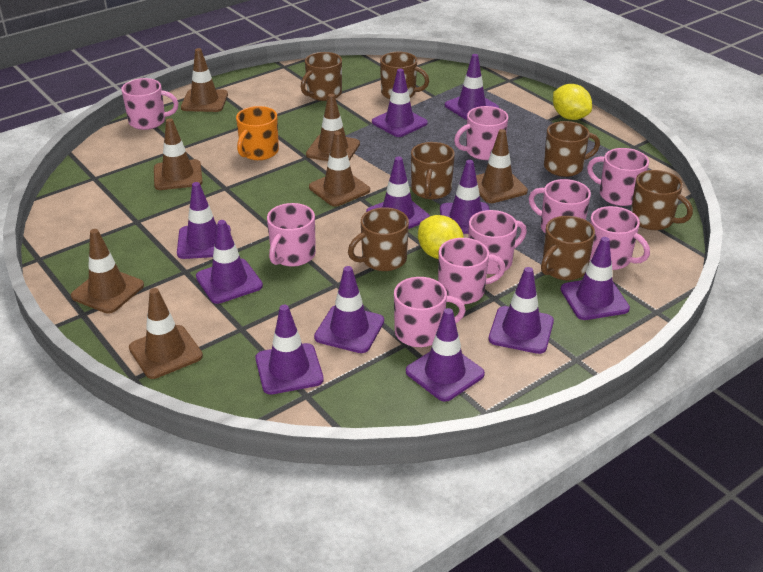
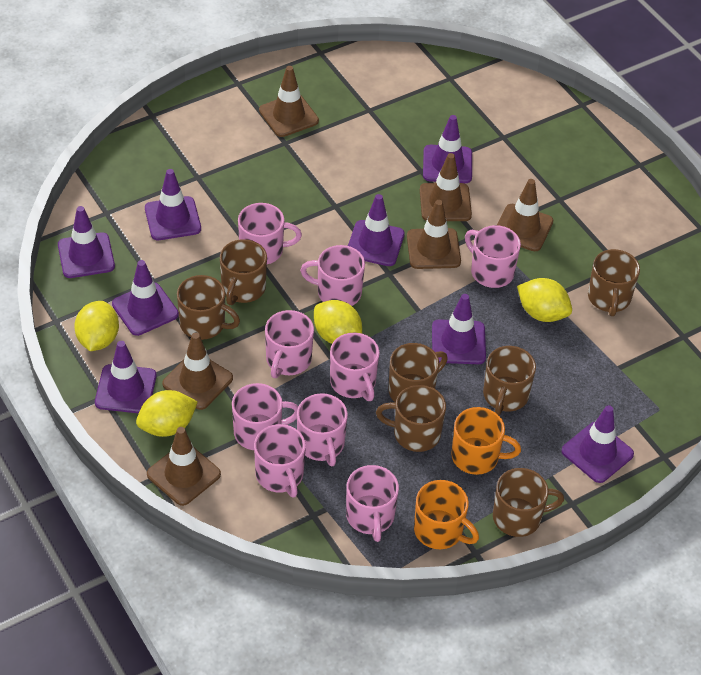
brown traffic cone: [71,229,144,314] [129,288,203,379] [154,118,203,190] [181,48,228,112] [306,94,360,161] [309,131,370,207] [476,129,528,203] = 7 -> [147,427,221,506] [162,333,233,410] [259,66,319,137] [407,200,461,269] [420,153,472,221] [497,179,553,251] = 6
orange mug: [236,106,279,160] = 1 -> [414,480,479,549] [451,407,521,475] = 2
purple traffic cone: [177,182,231,259] [196,220,263,304] [256,305,324,395] [314,266,384,353] [366,156,430,229] [372,69,428,137] [406,308,485,402] [440,160,490,234] [445,54,499,120] [489,267,554,354] [560,237,630,320] = 11 -> [58,206,115,278] [95,341,157,413] [112,260,179,336] [145,169,201,240] [348,194,405,266] [423,115,472,183] [432,294,486,364] [561,405,634,483] = 8
yellow lemon: [418,215,464,259] [553,84,592,120] = 2 -> [74,301,119,351] [136,390,198,437] [314,300,362,344] [517,278,572,322] = 4

